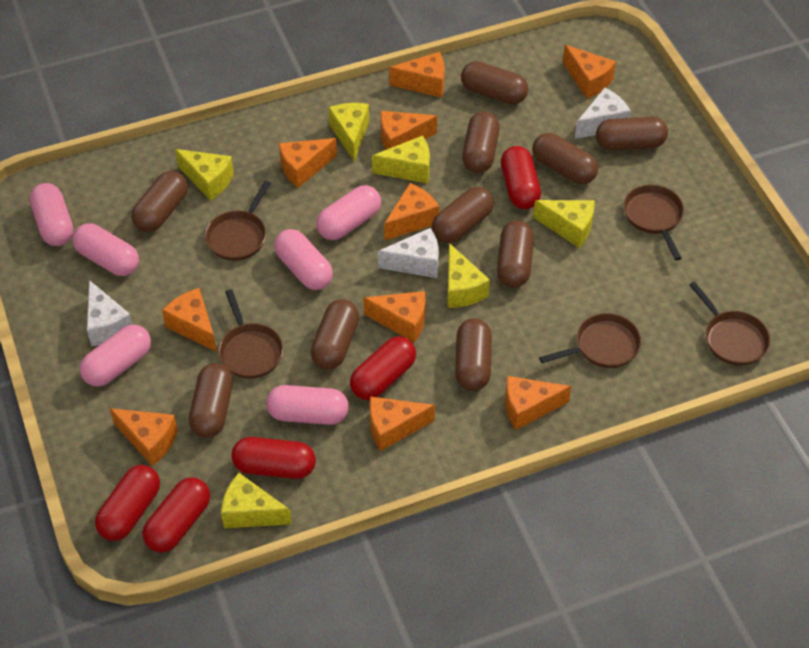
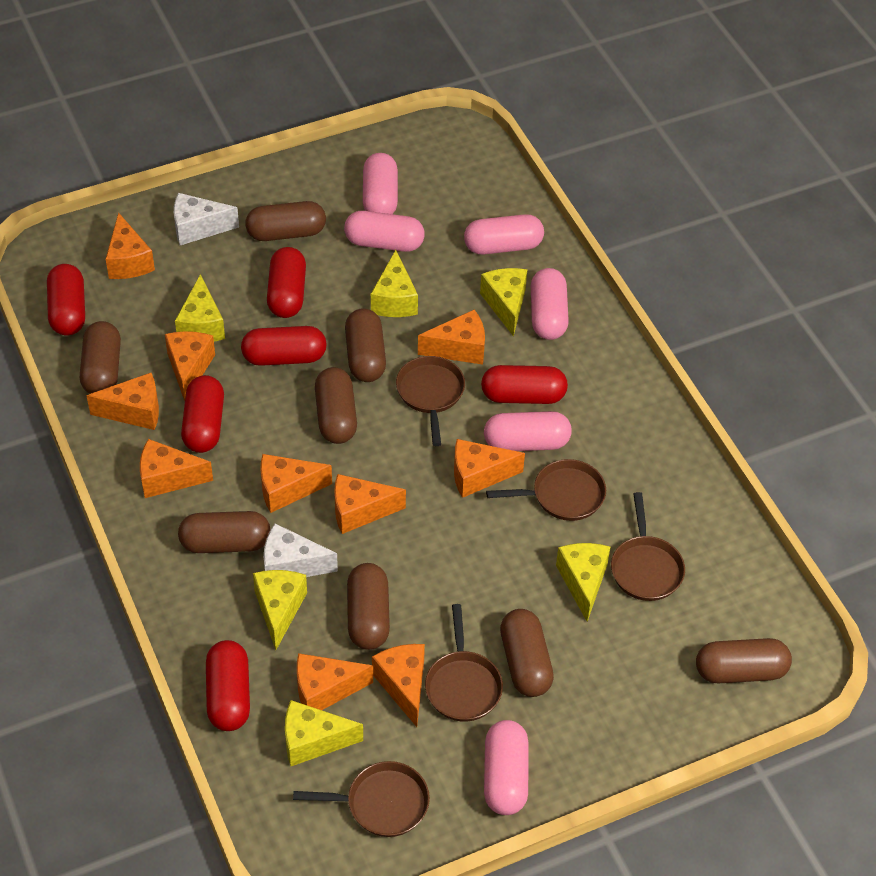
brown capsule: [131,171,188,232] [189,363,233,438] [311,299,359,370] [432,187,494,243] [455,318,492,391] [461,61,528,105] [462,112,499,173] [497,220,534,288] [532,133,598,184] [596,117,668,151] = 10 -> [80,321,121,394] [178,511,271,553] [245,201,326,241] [315,367,357,444] [345,308,386,382] [347,563,390,650] [500,609,554,697] [696,638,792,683] = 8
red capsule: [95,465,160,541] [142,477,210,552] [231,437,316,479] [350,336,416,400] [501,146,541,209] = 5 -> [47,264,85,335] [181,375,224,453] [206,640,250,731] [241,326,327,366] [267,247,306,318] [481,365,568,404] = 6
white cheese: [87,280,133,346] [378,228,439,278] [575,87,631,139] = 3 -> [174,193,239,245] [264,523,338,577] = 2

